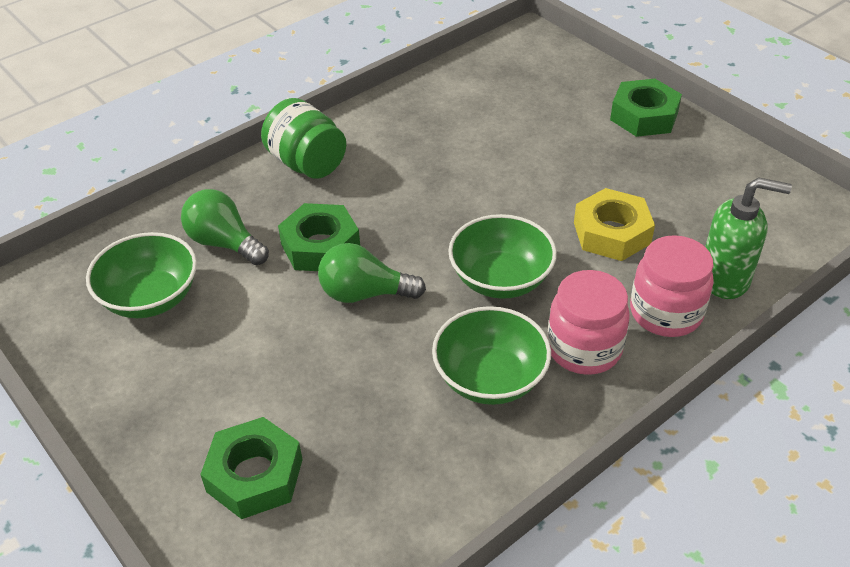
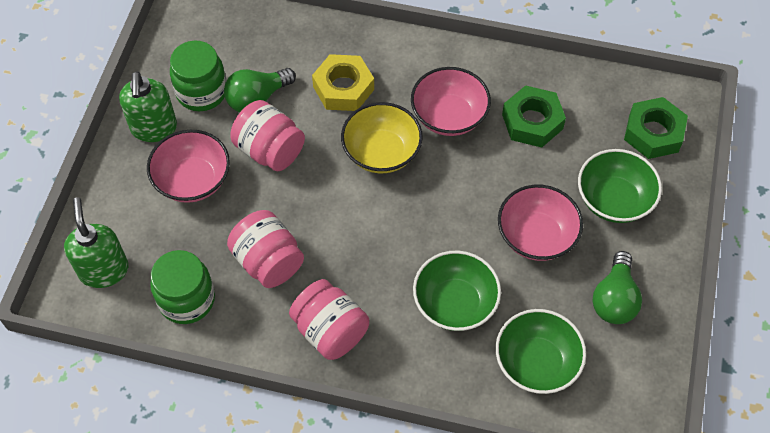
green jar: [261,98,346,179] = 1 -> [150,250,215,324] [170,41,226,111] = 2
green nut: [200,417,303,519] [278,203,360,271] [610,79,682,137] = 3 -> [502,85,566,148] [624,97,688,159] = 2
green soap dispenser: [705,177,792,299] = 1 -> [64,197,129,288] [119,71,177,142] = 2
pink bowl: none = 0 -> [147,130,230,203] [411,67,491,136] [498,185,583,261] = 3
pink jar: [547,270,630,375] [630,235,714,337] = 2 -> [227,210,304,288] [230,100,305,171] [289,279,369,360] = 3
yellow bowl: none = 0 -> [341,102,423,173] = 1

